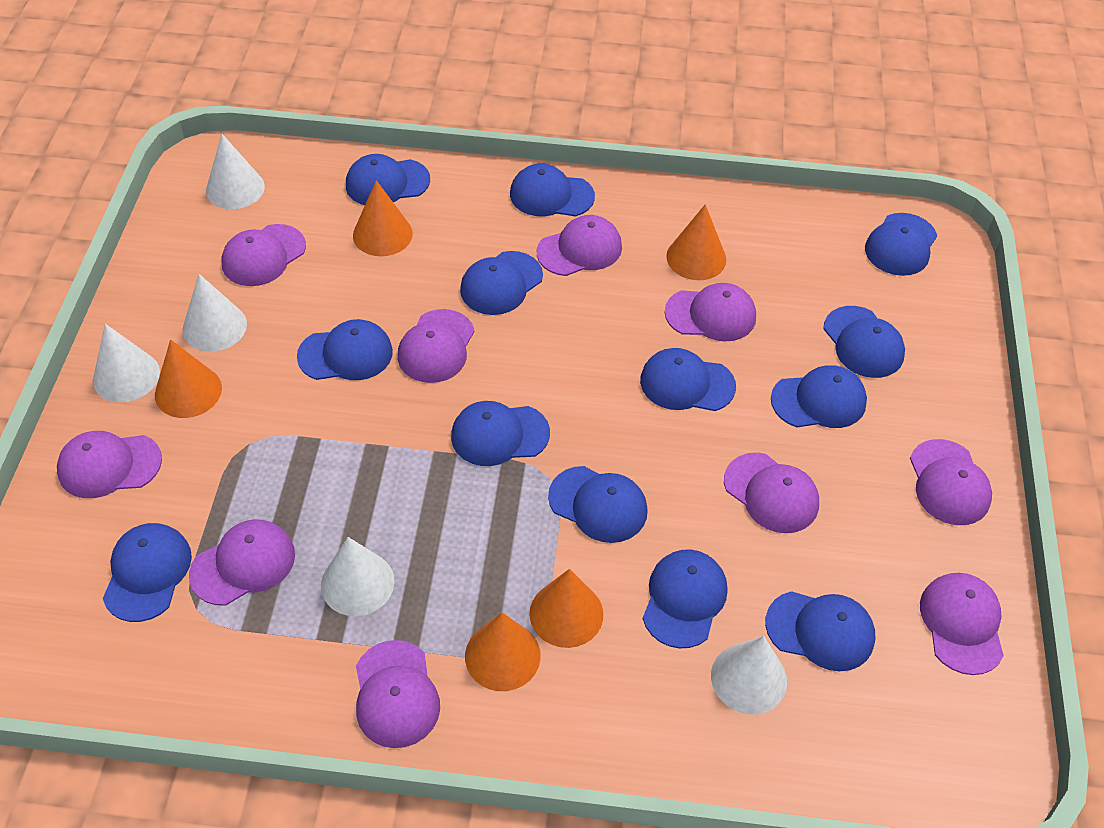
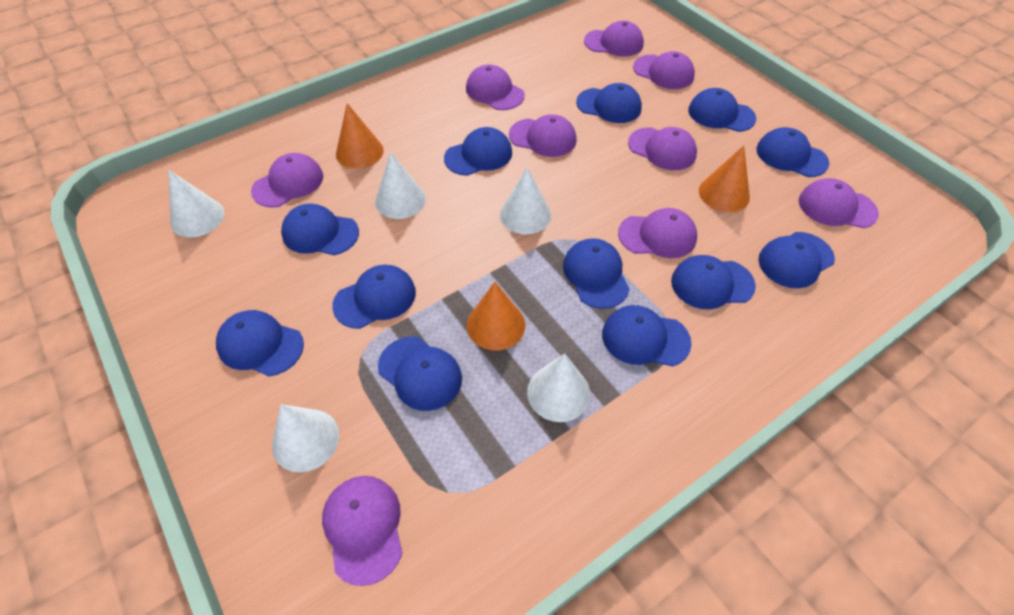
blue cap: [103,523,192,622] [297,319,393,380] [346,154,430,205] [451,401,550,466] [460,251,543,315] [510,163,595,217] [548,466,648,543] [640,348,736,411] [643,549,727,649] [765,591,875,671] [771,365,867,428] [823,306,905,378] [865,213,937,276] = 13 -> [216,310,304,376] [281,203,359,255] [332,265,416,329] [378,336,462,411] [444,127,512,176] [563,238,630,309] [576,83,642,123] [602,305,692,366] [671,255,756,310] [688,88,756,132] [757,127,829,177] [758,232,835,288] = 12
orange cone: [155,339,222,418] [353,180,413,256] [465,612,541,691] [529,569,603,648] [666,204,726,280] = 5 -> [336,103,384,169] [467,282,525,350] [699,145,750,212] = 3
purple cap: [57,431,162,498] [189,519,295,606] [221,224,306,286] [356,640,440,748] [398,309,475,383] [537,215,622,276] [665,283,756,341] [724,452,819,533] [910,439,992,525] [920,573,1004,675] = 10 -> [251,153,323,207] [322,476,403,586] [466,64,525,110] [509,114,577,157] [584,21,644,56] [618,208,697,258] [628,127,697,170] [633,51,695,89] [799,178,879,228] = 9

